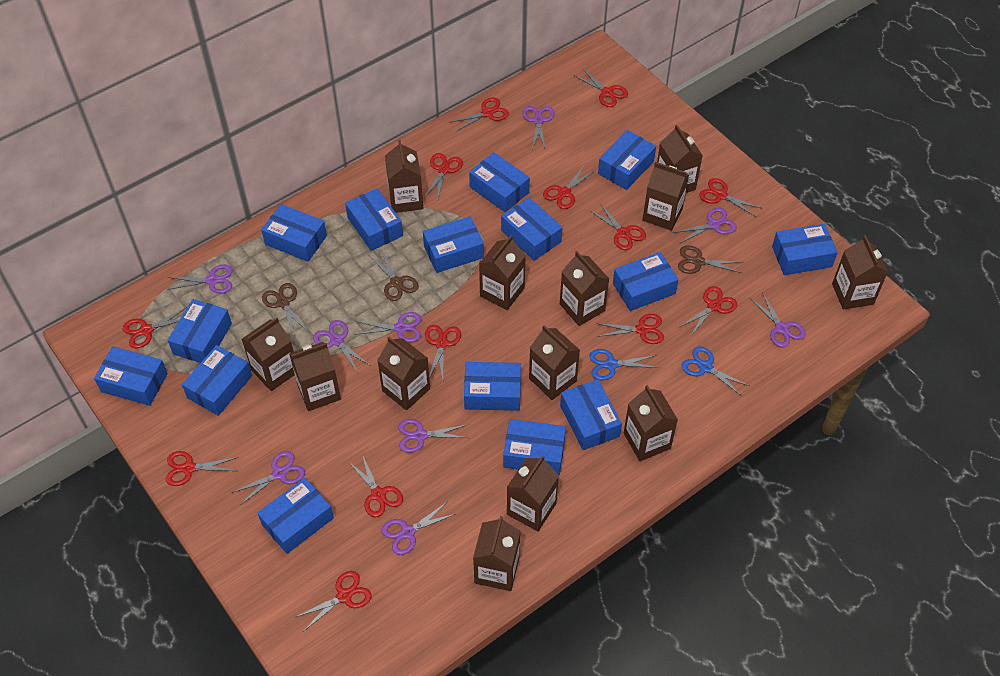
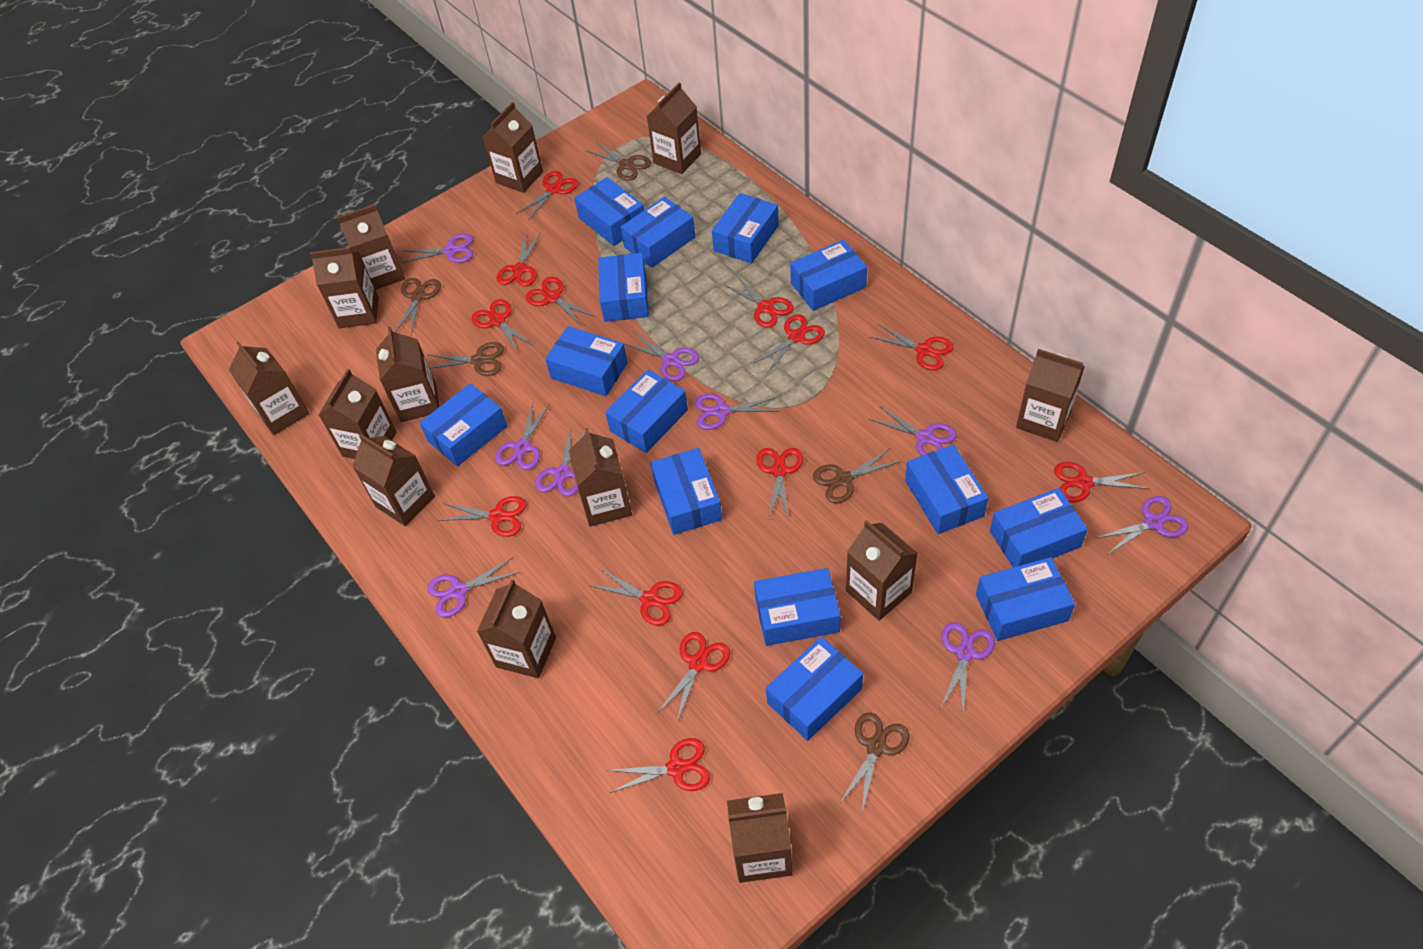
blue box: [94,346,168,406] [168,299,232,363] [182,345,252,416] [258,478,334,554] [261,204,327,262] [345,188,403,251] [423,216,484,273] [464,362,521,411] [469,152,530,212] [501,198,563,261] [503,419,566,475] [560,379,622,450] [598,130,656,190] [613,252,679,311] [772,224,838,275] = 15 -> [420,383,507,466] [545,326,628,396] [574,177,644,246] [598,253,649,322] [605,370,688,453] [621,197,695,268] [651,448,722,535] [712,193,779,264] [754,568,841,646] [766,637,863,741] [790,240,867,311] [905,445,988,534] [976,557,1075,641] [990,488,1088,568] = 14
blue scissors: [589,349,659,380] [682,346,749,396] = 2 -> none = 0
brown scissors: [262,283,307,335] [370,251,419,301] [678,245,742,274] = 3 -> [395,278,441,335] [427,342,504,376] [586,142,651,181] [813,448,901,504] [840,712,909,812] = 5

